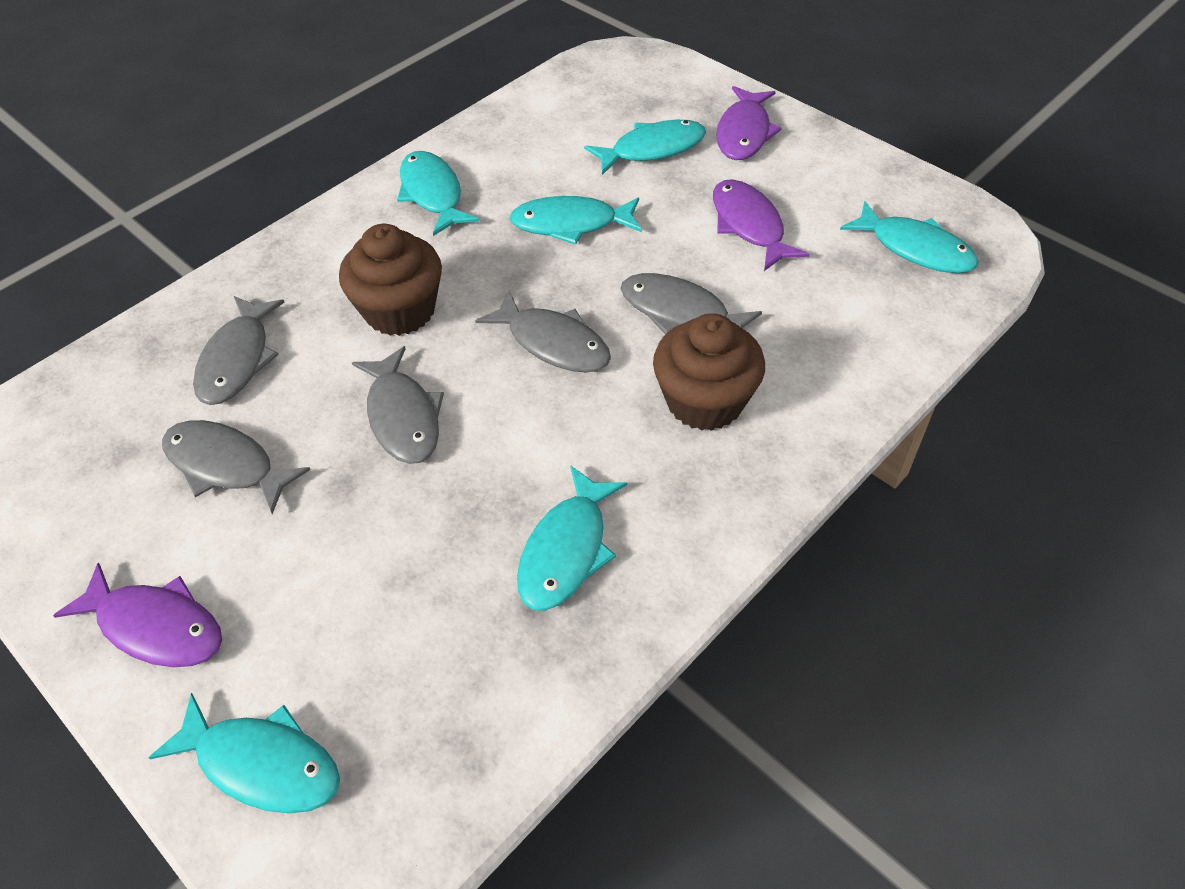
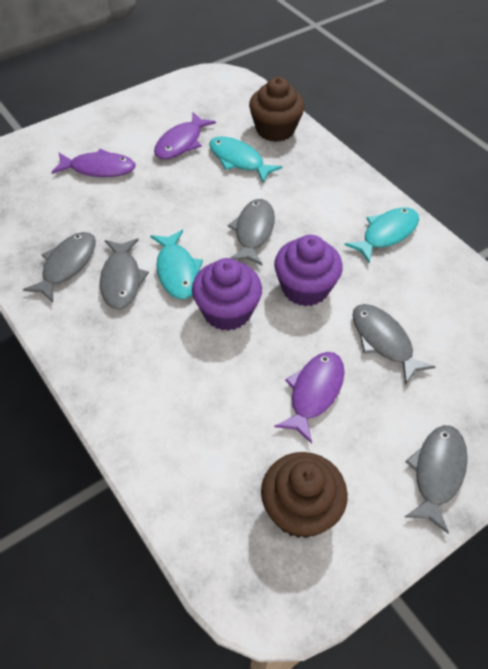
purple cupcake: none = 0 -> [192,258,262,331] [274,235,343,306] = 2
turquoise fish: [149,693,340,814] [397,151,480,236] [510,196,642,245] [517,465,627,611] [584,120,706,175] [840,201,978,273] = 6 -> [150,230,203,299] [209,136,282,183] [344,207,419,263] = 3

